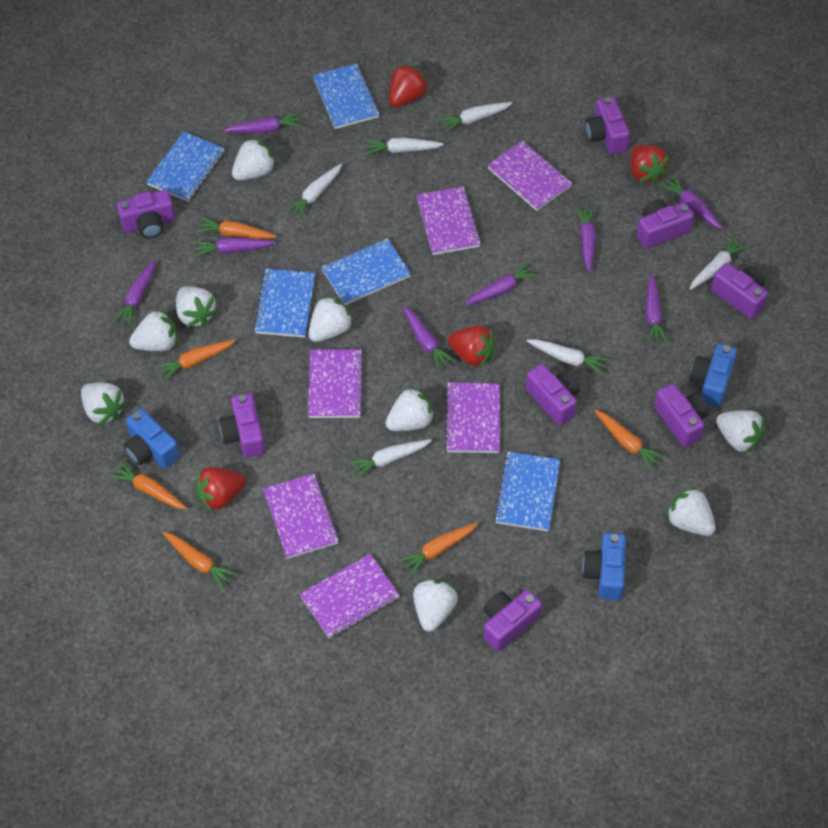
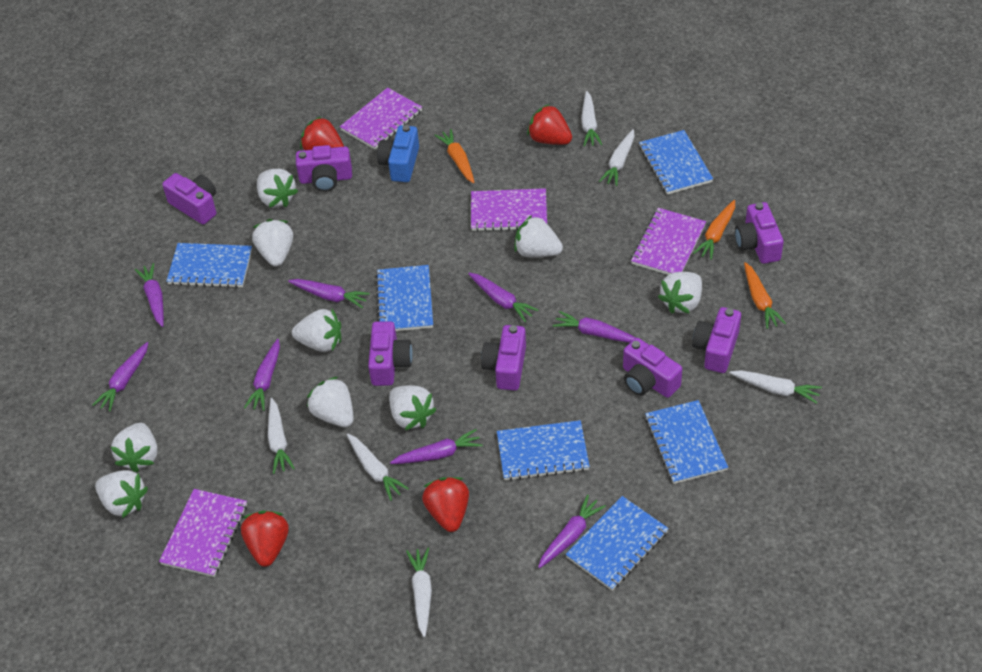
blue camera: [124,408,180,469] [582,533,626,600] [689,343,737,407] = 3 -> [377,125,419,182] = 1
blue notebook: [146,131,225,202] [254,269,315,338] [313,63,380,129] [321,238,411,305] [494,451,560,531] = 5 -> [166,243,252,288] [376,265,433,331] [497,420,590,481] [566,496,669,590] [639,130,713,195] [645,400,728,484] = 6
orange carrot: [109,461,187,509] [155,339,236,381] [163,532,237,590] [196,217,277,239] [398,523,478,576] [595,410,665,471] = 6 -> [434,129,475,183] [693,200,735,260] [744,262,786,329] = 3
purple camera: [117,190,175,238] [219,393,265,458] [483,590,542,652] [526,364,580,425] [585,96,630,154] [637,199,694,249] [654,384,708,447] [711,263,768,319] = 8 -> [162,173,216,225] [296,145,352,192] [368,321,413,386] [481,325,526,391] [623,338,682,398] [692,307,741,373] [735,202,784,264] = 7
purple notebook: [263,474,339,559] [300,554,400,638] [308,349,364,418] [416,186,481,255] [444,382,500,453] [487,140,572,211] = 6 -> [159,489,247,577] [340,88,422,149] [471,188,547,232] [631,208,706,275] = 4

